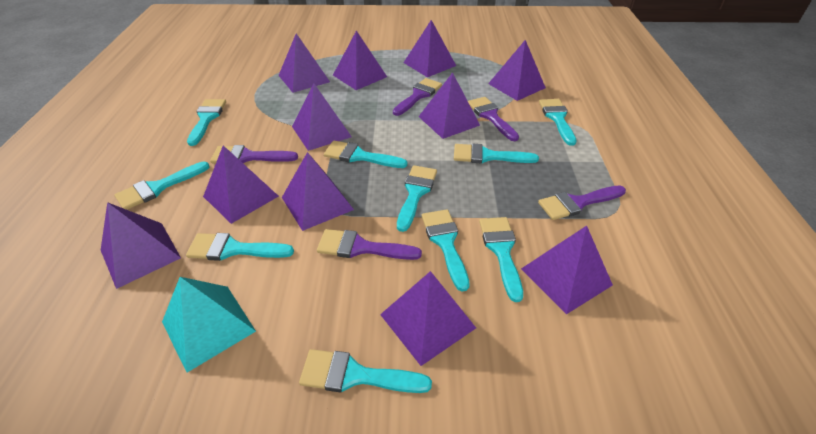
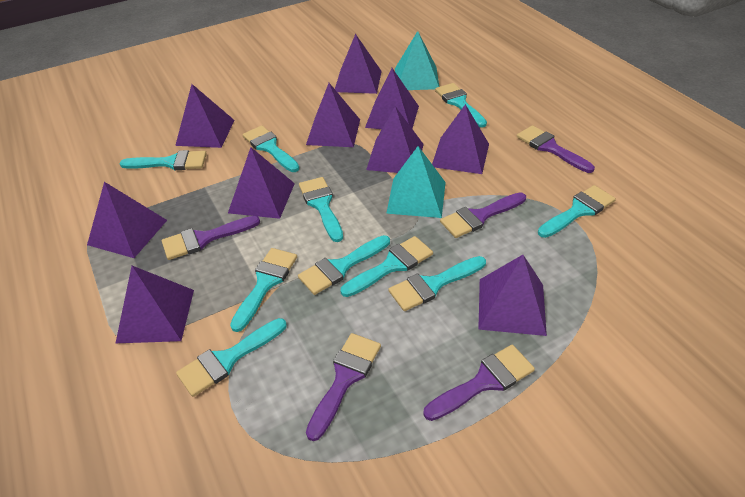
purple pyramid: [101,202,181,289] [203,145,279,224] [278,33,330,93] [282,152,354,231] [292,83,352,151] [333,31,387,90] [380,271,476,366] [403,20,456,77] [418,72,480,139] [488,40,546,101] [521,226,613,314] = 11 -> [87,182,167,258] [116,266,194,343] [175,84,235,148] [228,147,295,219] [306,83,360,147] [335,34,382,94] [365,68,419,129] [366,106,424,173] [432,104,489,174] [478,255,547,336] = 10
turquoise pyramid: [162,277,256,372] = 1 -> [386,146,446,218] [395,31,439,90] = 2

